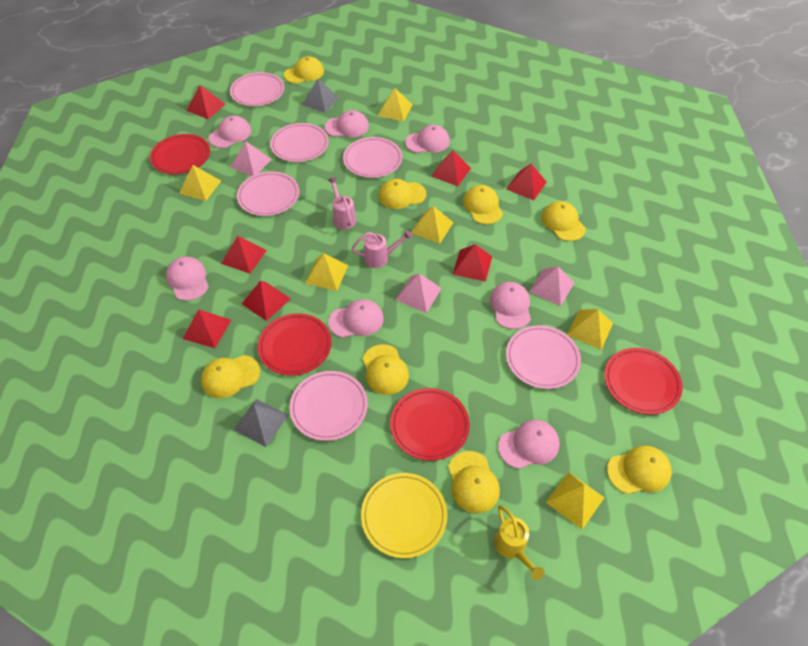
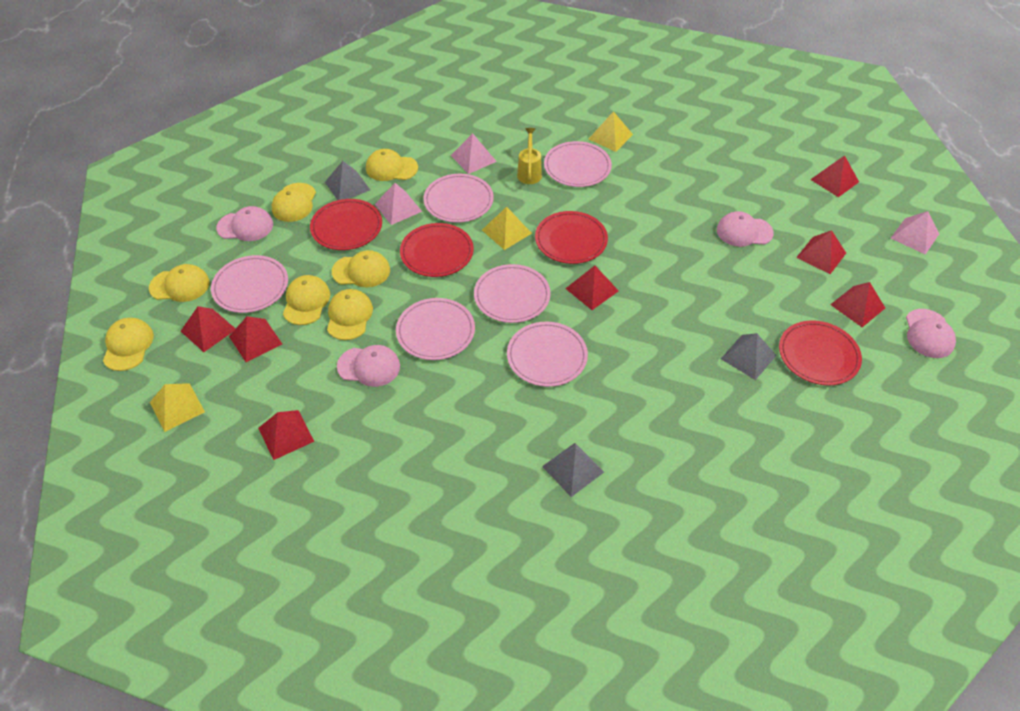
grey pyramid: [234,399,288,447] [302,79,339,113] = 2 -> [325,161,370,200] [542,443,604,497] [721,333,777,380] = 3
pink cap: [166,257,209,301] [209,116,251,148] [325,110,369,137] [328,299,384,338] [405,125,450,153] [490,282,531,329] [498,420,560,469] = 7 -> [216,206,273,241] [337,345,400,387] [717,211,774,247] [906,309,956,358] = 4
pink watering can: [328,177,356,229] [352,229,412,268] = 2 -> none = 0
yellow cap: [201,355,260,398] [284,56,324,84] [363,344,409,395] [379,179,426,209] [448,451,500,514] [463,185,503,224] [542,201,586,241] [607,446,672,494] = 8 -> [103,318,154,371] [149,264,210,302] [272,183,316,222] [283,275,330,325] [327,289,373,340] [332,250,390,288] [366,149,418,181] = 7
yellow plate: [361,473,447,558] = 1 -> none = 0
yellow pyramid: [179,165,221,201] [305,253,348,291] [378,88,412,122] [411,206,453,244] [546,472,605,530] [567,309,613,350] = 6 -> [150,383,205,432] [482,207,532,250] [589,111,633,152] = 3

